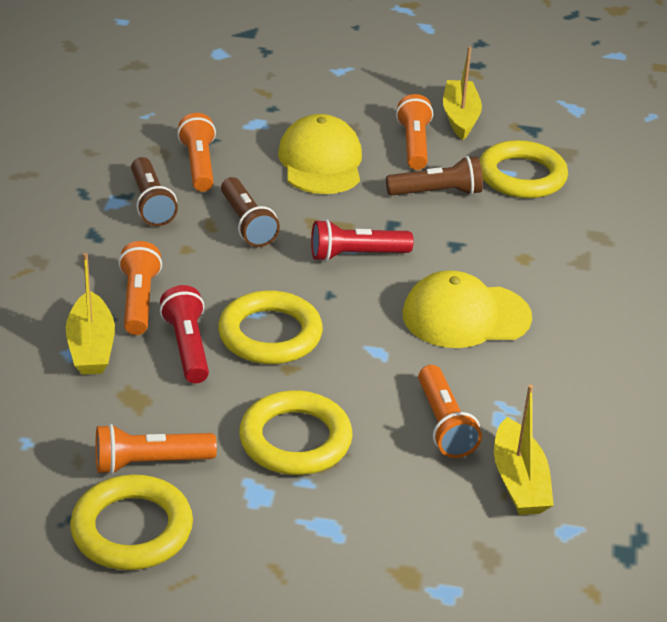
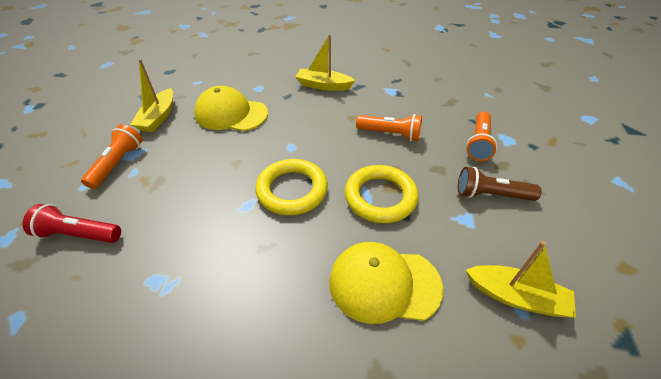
brown flashlight: [131,157,178,226] [221,177,280,247] [386,156,483,196] = 3 -> [458,167,542,201] = 1
orange flashlight: [96,424,217,474] [119,241,162,335] [177,113,216,192] [396,94,433,170] [418,365,482,458] = 5 -> [81,124,142,189] [356,114,422,141] [466,111,497,161] = 3
red flashlight: [160,285,209,384] [311,219,414,261] = 2 -> [23,204,121,243] = 1
yellow ring: [70,475,193,570] [218,290,323,364] [239,390,353,475] [480,140,568,198] = 4 -> [255,159,328,215] [345,165,419,223] = 2

